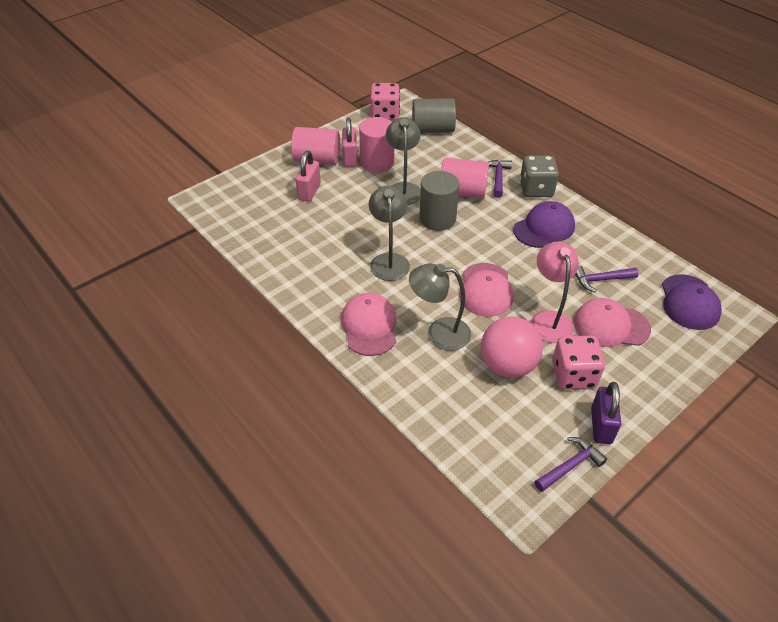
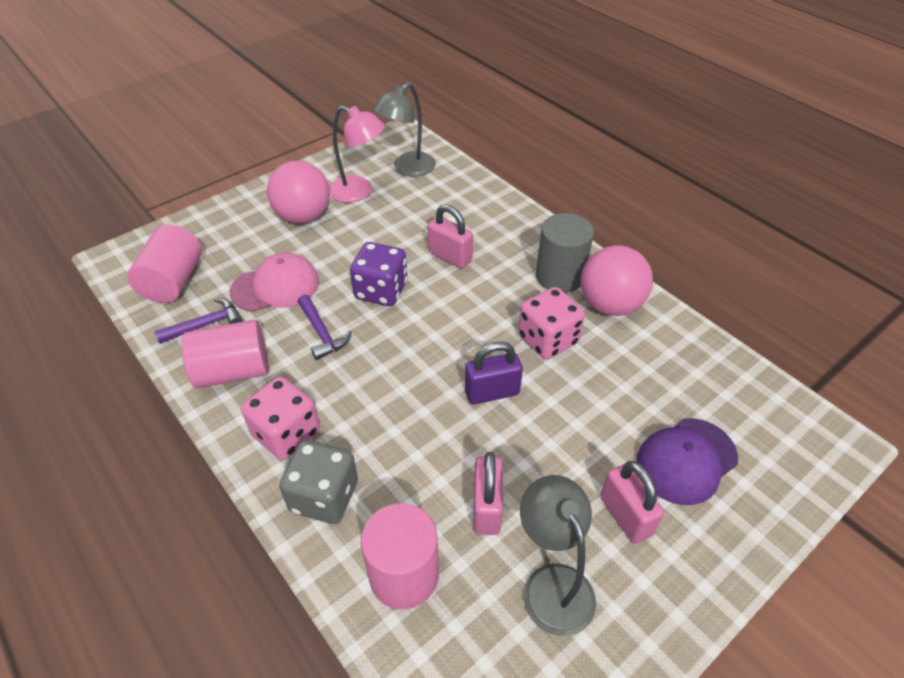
grey cylinder: [412,98,456,133] [419,171,459,231] = 2 -> [536,213,594,293] = 1
grey lamp: [369,186,410,281] [386,117,421,205] [409,263,471,351] = 3 -> [373,82,436,177] [520,475,596,636] = 2
pink ball: [481,317,543,378] = 1 -> [267,161,330,224] [580,245,653,316] = 2
pink cap: [341,293,397,356] [459,263,514,317] [574,298,651,347] = 3 -> [230,252,319,312] = 1
pink padlock: [296,151,321,202] [342,118,357,167] = 2 -> [428,204,473,269] [473,452,503,535] [601,461,664,544] = 3
purple cap: [513,201,575,248] [662,274,722,330] = 2 -> [636,418,738,505] = 1
purple dice: none = 0 -> [350,242,407,306] = 1
purple hammer: [488,160,512,198] [535,437,607,492] [575,266,639,292] = 3 -> [154,298,243,344] [298,295,352,360] = 2

